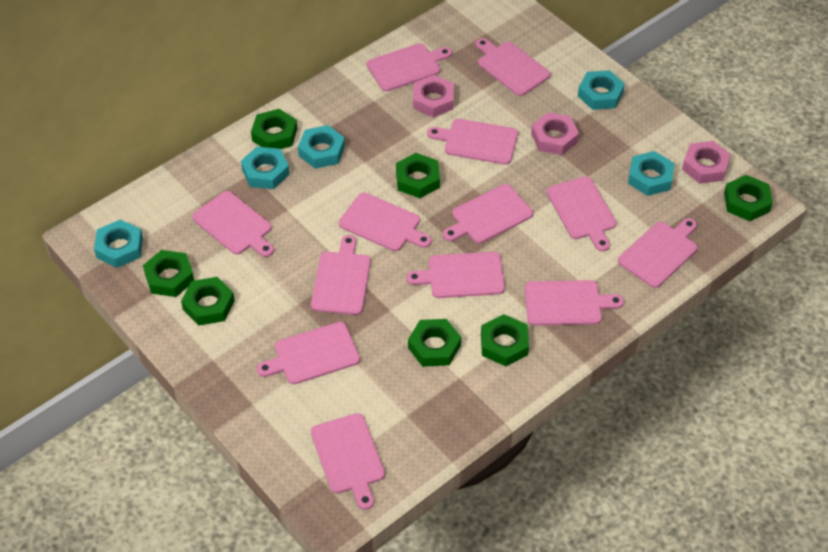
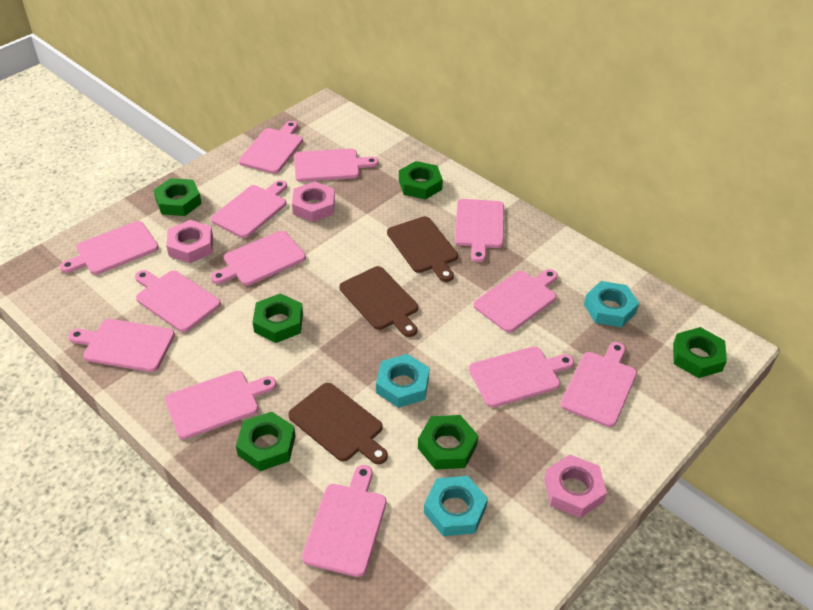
brown cutting board: none = 0 -> [288,383,388,464] [339,266,418,337] [387,216,458,282] = 3
green nut: [143,250,194,297] [181,277,235,326] [251,109,297,149] [396,153,440,198] [408,319,461,367] [481,314,529,366] [724,175,773,221] = 7 -> [153,178,202,216] [236,412,296,471] [252,293,303,343] [399,161,443,200] [418,415,478,470] [673,327,727,378] = 6
turquoise nut: [94,220,143,268] [241,147,290,189] [298,125,345,169] [578,70,625,110] [628,151,674,196] = 5 -> [376,354,430,408] [424,476,488,536] [584,281,639,327] = 3

